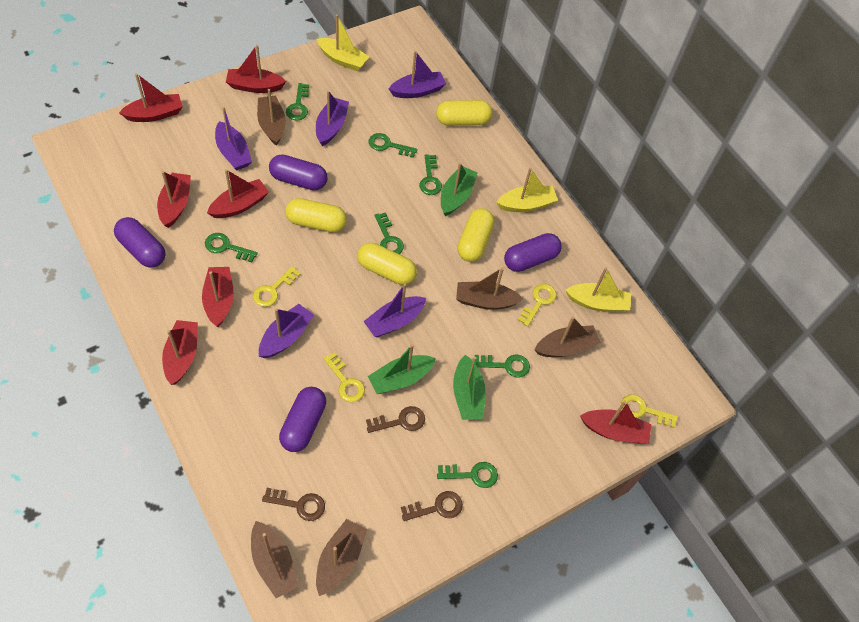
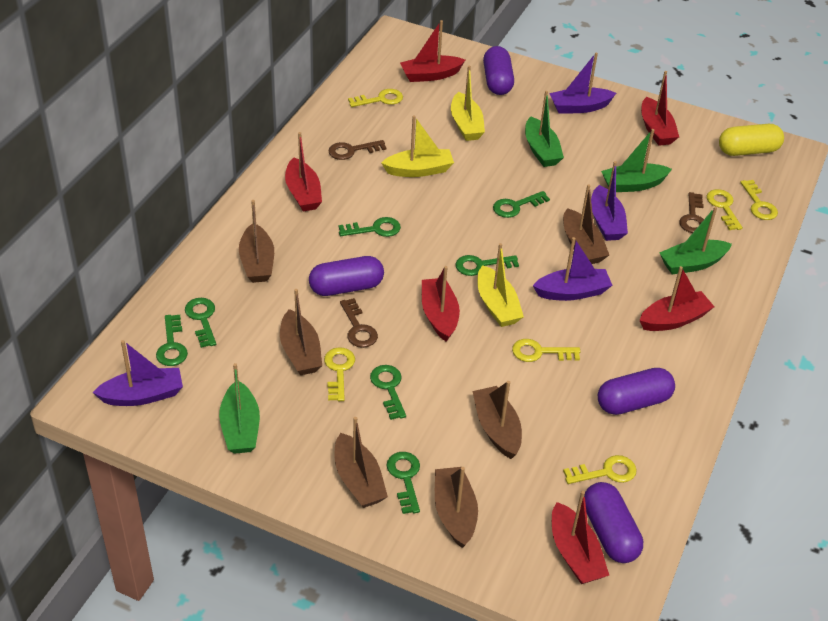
brown boat: [251,521,299,598] [257,89,286,146] [316,519,367,596] [456,267,523,310] [534,317,601,357] = 5 -> [239,200,274,283] [280,289,322,375] [335,417,388,508] [435,467,478,548] [472,381,522,459] [563,184,609,264] = 6
green boat: [368,344,436,394] [441,163,478,216] [453,355,485,420] = 3 -> [219,363,260,454] [525,91,564,167] [601,129,672,192] [659,206,732,274] = 4
purple boat: [215,107,252,170] [259,304,314,358] [316,90,349,146] [363,283,426,337] [389,51,446,98] = 5 -> [92,340,183,406] [533,237,613,301] [549,52,616,114] [591,161,628,241] = 4
red boat: [119,73,183,122] [157,171,191,228] [162,320,198,385] [202,267,234,327] [207,169,269,218] [226,45,286,93] [580,400,652,444] = 7 -> [285,132,322,212] [400,20,465,82] [422,266,460,342] [552,491,609,584] [639,266,714,331] [641,71,679,146] = 6
yellow capsule: [285,198,347,232] [357,243,417,285] [436,100,492,126] [457,208,494,262] = 4 -> [719,124,784,156] = 1
yellow key: [253,266,301,307] [323,352,365,402] [518,284,557,327] [621,394,678,428] = 4 -> [324,347,355,401] [348,89,403,107] [512,339,580,362] [563,455,637,484] [707,189,743,230] [740,180,778,220] = 6

